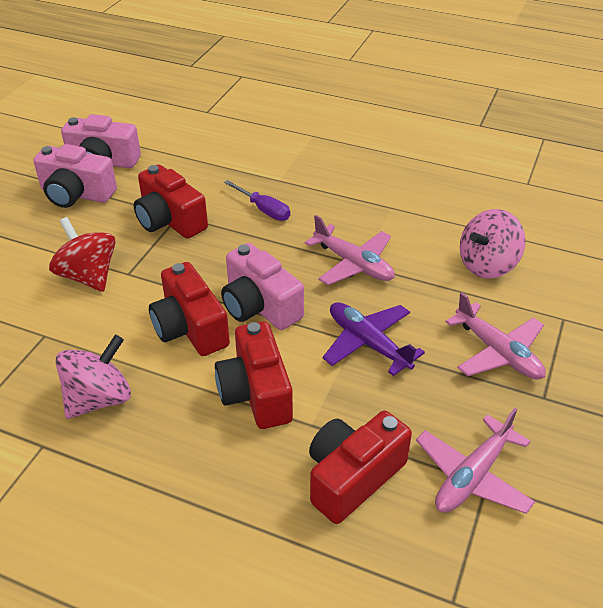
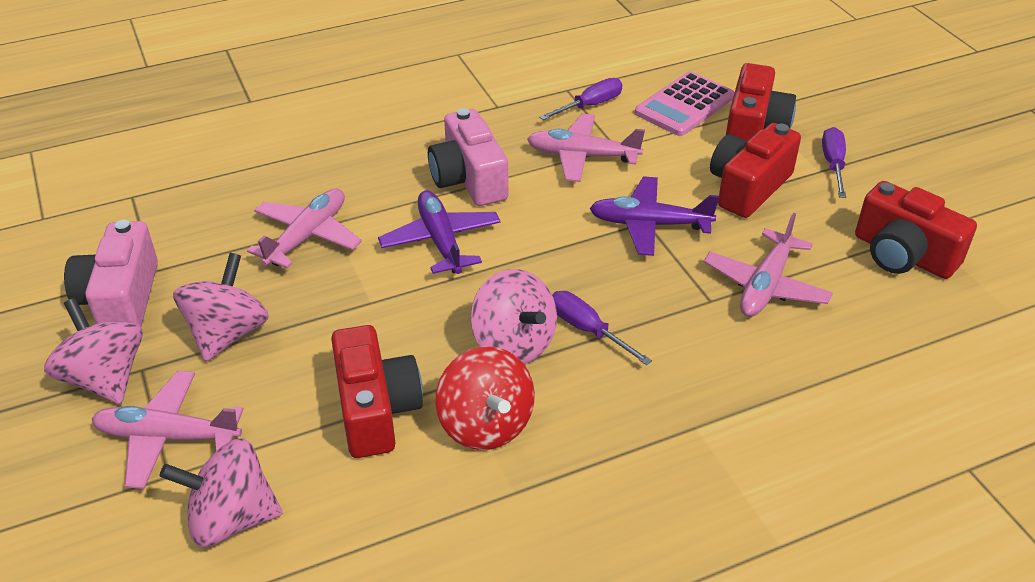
pink calculator: none = 0 -> [635,72,735,136] = 1
pink camera: [33,144,117,208] [61,114,141,168] [221,243,304,330] = 3 -> [64,220,158,327] [428,108,508,206] = 2
pink plane: [305,215,395,285] [416,408,535,514] [445,292,546,380] = 3 -> [92,371,244,489] [247,189,362,269] [527,114,645,182] [704,213,833,317] = 4
pink spinning top: [55,335,131,419] [460,209,526,278] = 2 -> [44,298,143,404] [160,438,282,547] [173,253,269,362] [470,269,557,364] = 4
purple plane: [323,302,425,376] = 1 -> [378,190,501,274] [589,177,719,256] = 2
purple screwdriver: [224,180,290,221] = 1 -> [539,78,622,120] [552,291,652,365] [822,127,846,198] = 3

